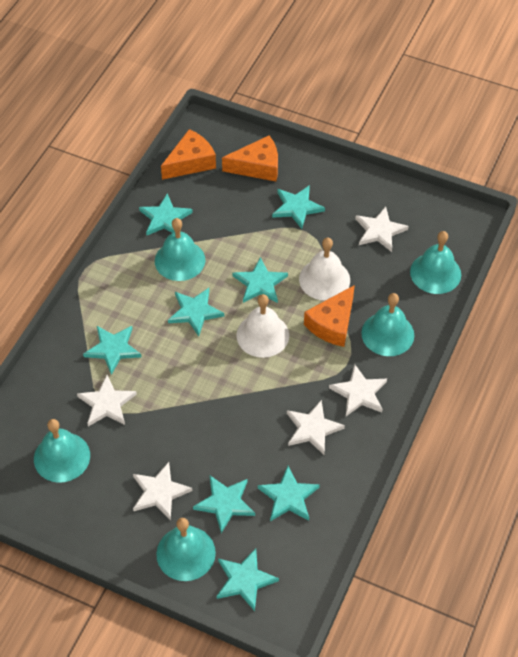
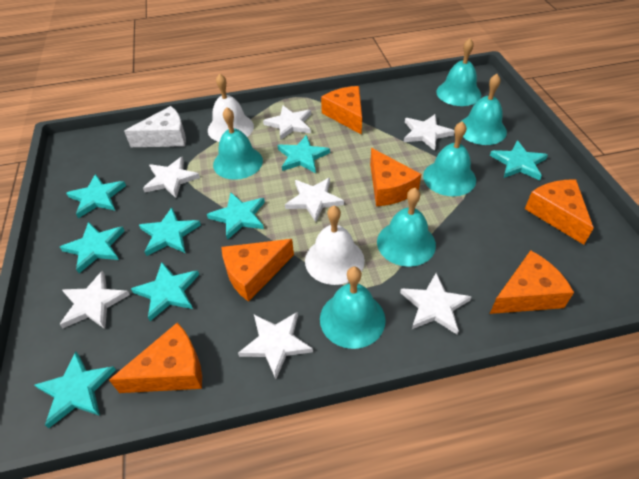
orange cheese: [161,129,216,180] [222,136,278,181] [304,285,355,347] = 3 -> [109,323,202,393] [221,239,294,302] [321,86,362,135] [370,148,421,206] [490,250,574,314] [525,179,594,245] = 6
turquoise bell: [34,419,90,483] [155,218,205,281] [156,518,216,581] [361,293,414,356] [410,231,461,294] = 5 -> [213,107,263,180] [320,267,386,349] [377,188,436,267] [423,121,476,196] [436,38,481,106] [461,74,507,145] = 6
white cheese: none = 0 -> [124,106,186,147] = 1
white star: [77,375,137,426] [133,462,192,520] [287,400,345,455] [329,364,387,416] [355,207,409,252] = 5 -> [59,271,130,329] [143,156,200,198] [238,312,313,379] [263,106,311,140] [285,178,344,222] [400,273,472,334] [404,114,454,151] = 7

